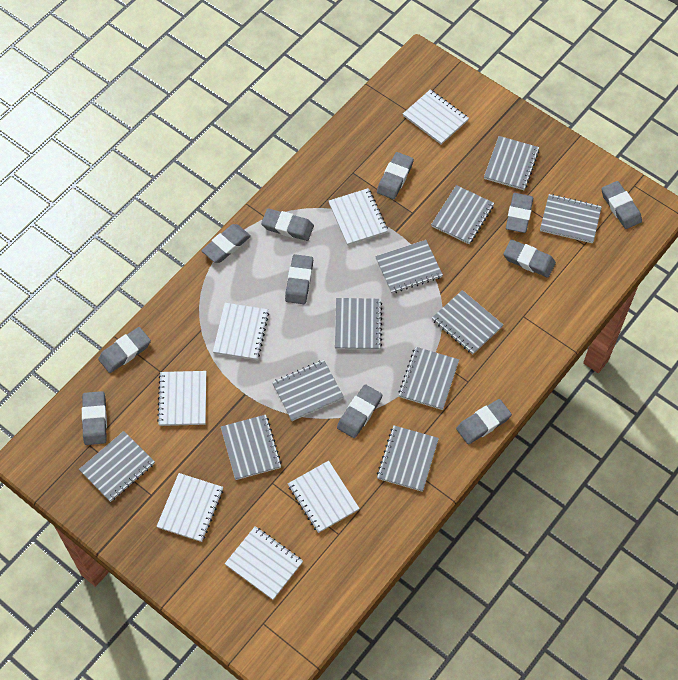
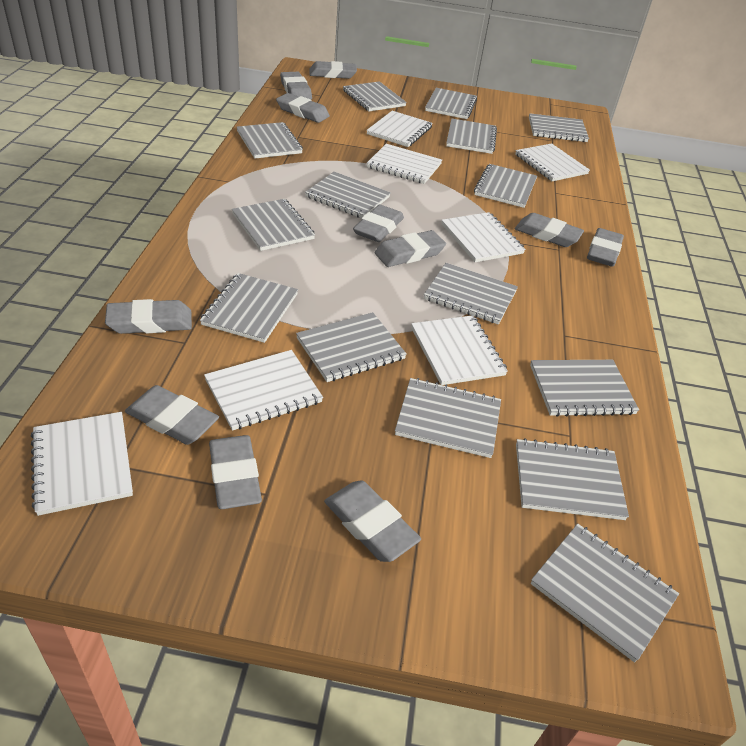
grey notebook: [79,431,155,502] [221,415,282,480] [272,360,344,421] [335,298,382,350] [375,240,443,293] [377,425,439,492] [398,347,459,410] [431,185,494,244] [432,290,503,354] [484,136,539,190] [540,194,602,243] = 11 -> [200,273,298,343] [232,199,315,251] [237,122,303,159] [296,312,407,382] [305,172,391,218] [343,81,407,111] [395,378,501,458] [424,263,518,325] [425,88,477,119] [446,119,497,154] [474,164,537,208] [516,438,629,520] [529,113,589,142] [530,360,639,417] [531,524,679,662] = 15

